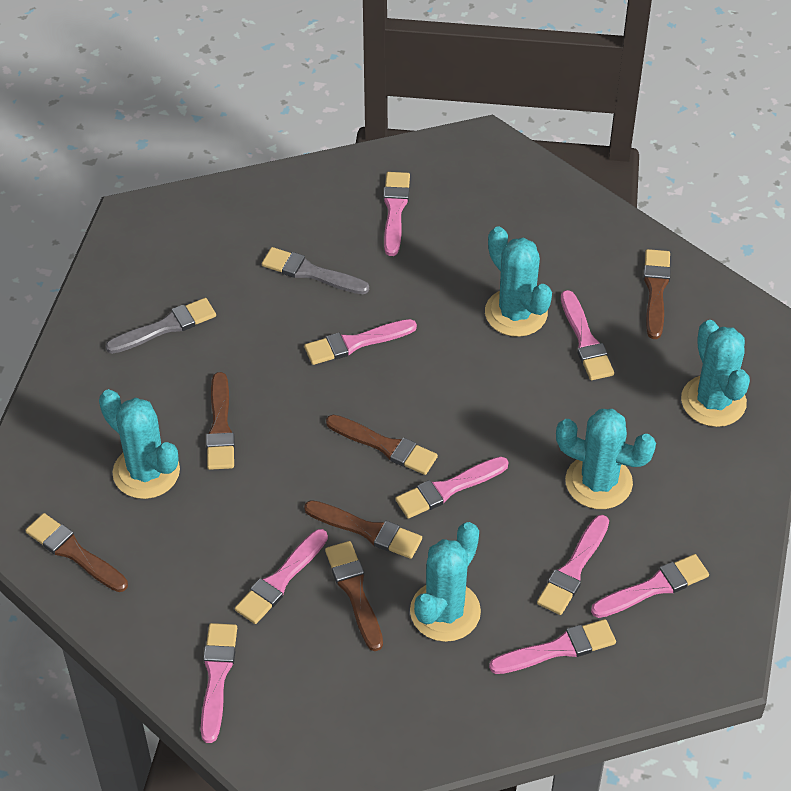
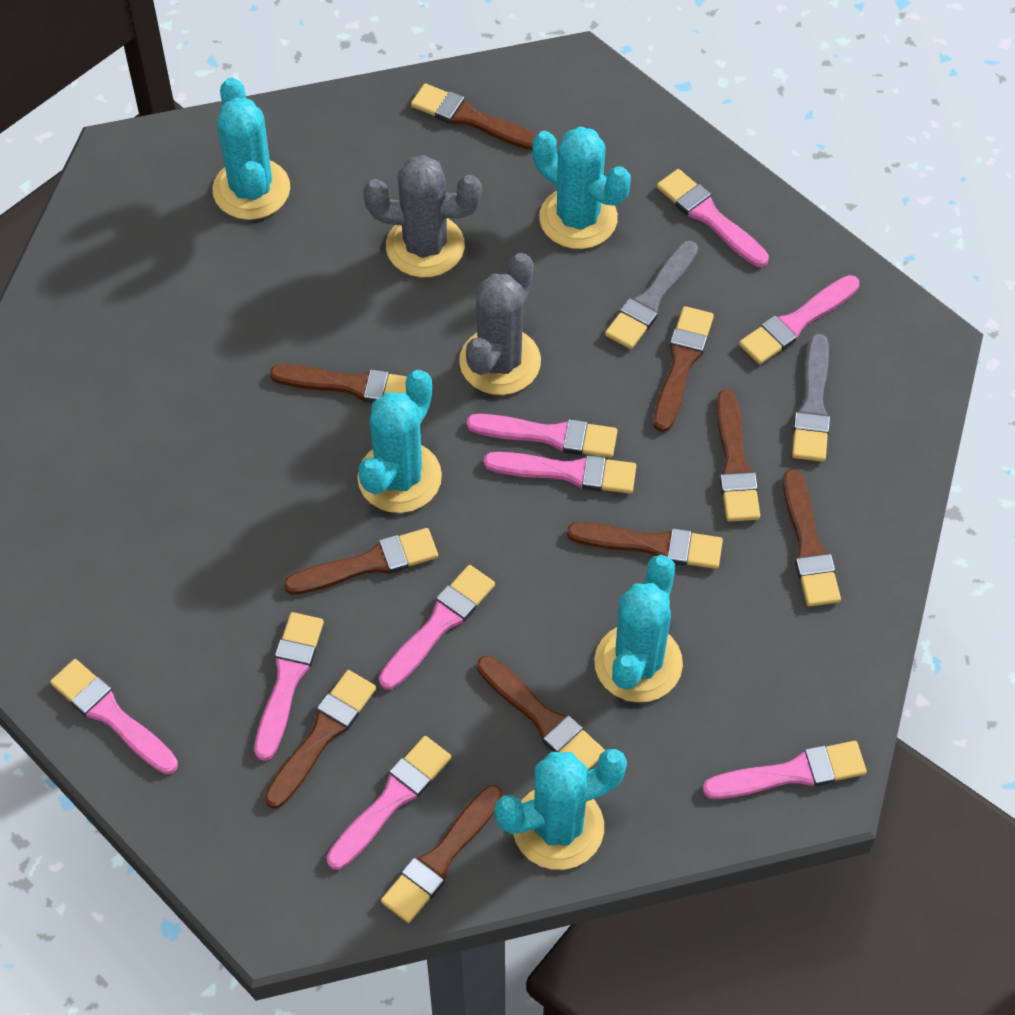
brown brush: [25,513,128,592] [206,372,235,470] [304,500,422,559] [325,541,383,651] [326,415,438,475] [643,249,671,339] = 6 -> [264,670,376,809] [270,364,407,403] [284,528,438,595] [381,785,503,923] [411,83,537,150] [477,656,605,771] [567,522,723,569] [654,306,714,432] [716,390,760,522] [783,469,841,607] = 10
grey cactus: none = 0 -> [363,155,482,277] [459,253,541,395] = 2

